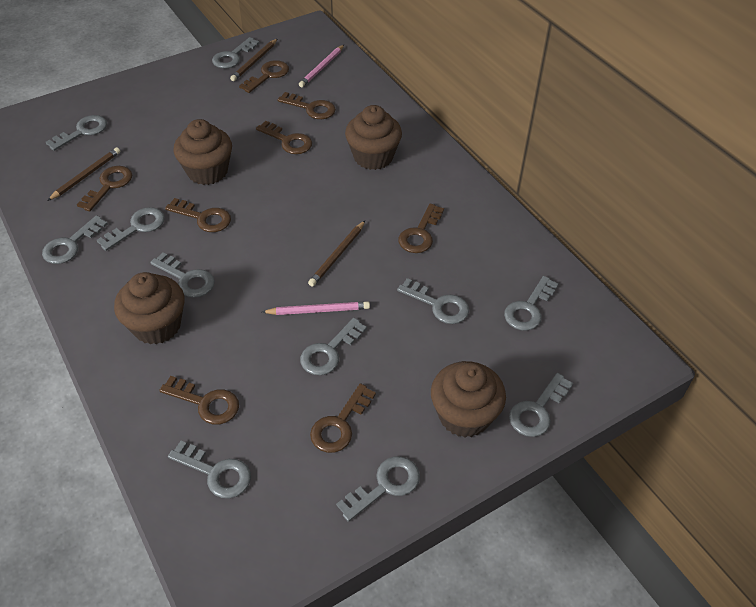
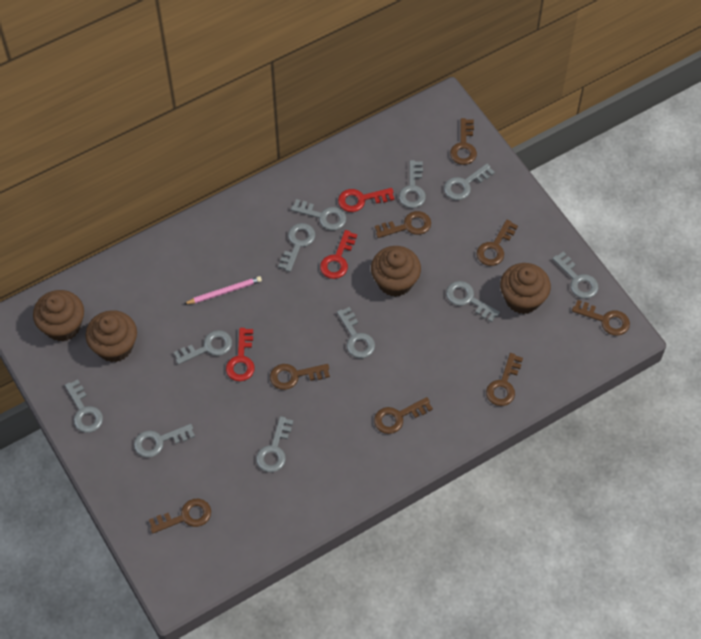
brown pencil: [47,147,120,201] [230,39,277,81] [308,221,365,287] = 3 -> none = 0
pink pencil: [262,302,370,315] [299,45,344,87] = 2 -> [184,276,262,304] = 1
red key: none = 0 -> [226,328,255,381] [320,230,357,279] [338,188,394,212] = 3

